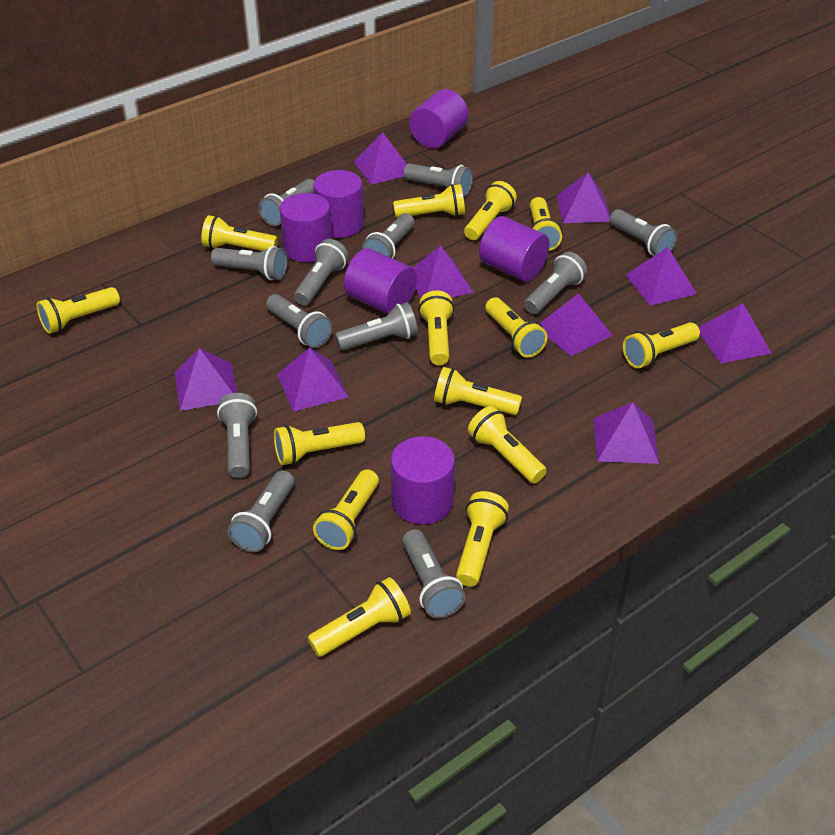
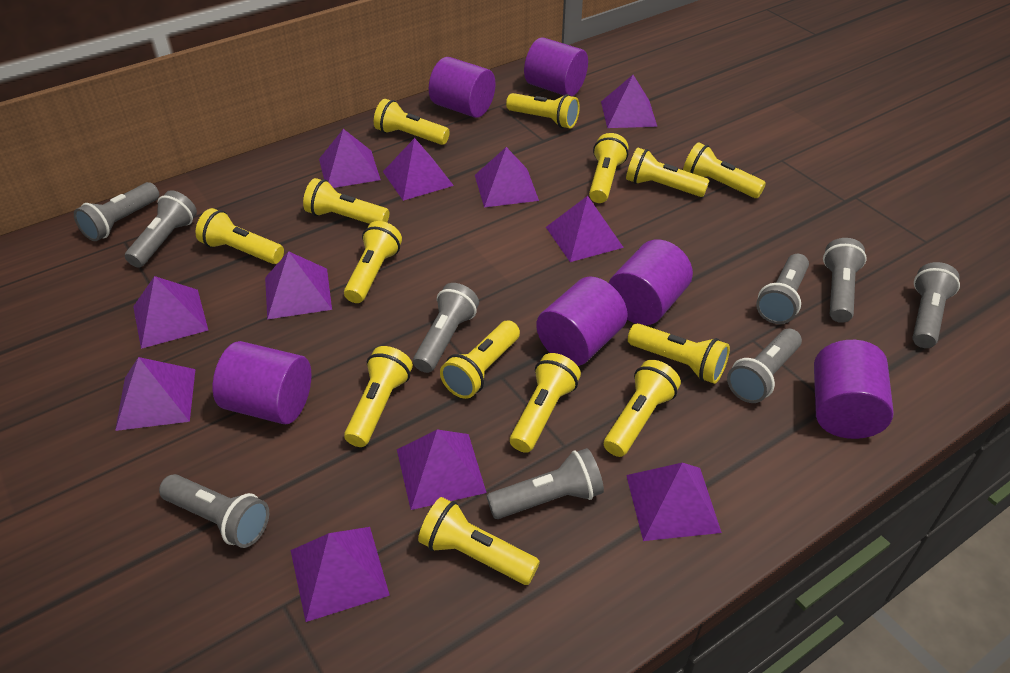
grey flashlight: [211,246,287,280] [217,393,257,478] [228,470,295,552] [258,179,314,226] [266,294,332,348] [294,239,349,305] [335,302,418,350] [362,213,414,258] [402,529,466,618] [404,163,473,197] [524,252,587,314] [610,209,677,256] = 12 -> [74,182,159,241] [125,190,197,268] [159,474,269,548] [413,283,479,373] [487,448,604,519] [727,329,802,403] [756,254,809,324] [823,238,867,323] [912,262,960,348] = 9
purple pyramid: [174,348,237,411] [277,348,349,412] [353,132,407,185] [413,245,474,298] [540,293,613,356] [557,172,610,223] [594,402,659,464] [626,247,697,306] [698,303,772,363] = 9 -> [115,357,195,431] [133,276,208,349] [265,251,332,319] [291,527,390,622] [319,129,381,188] [383,138,454,201] [397,430,487,510] [475,147,539,207] [546,196,624,262] [601,75,657,128] [626,463,722,541] = 11

